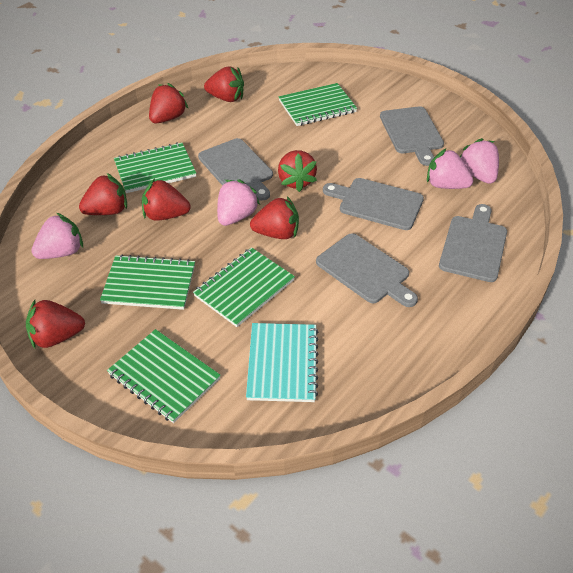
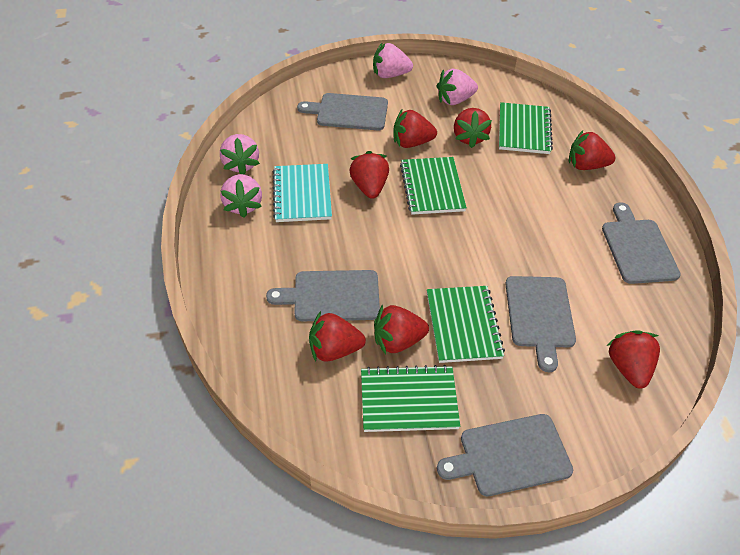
green notebook: [100,254,195,310] [107,329,221,423] [114,142,196,193] [193,247,295,327] [279,83,357,126] = 5 -> [361,365,460,432] [400,157,467,215] [427,286,505,363] [499,102,553,154] = 4

